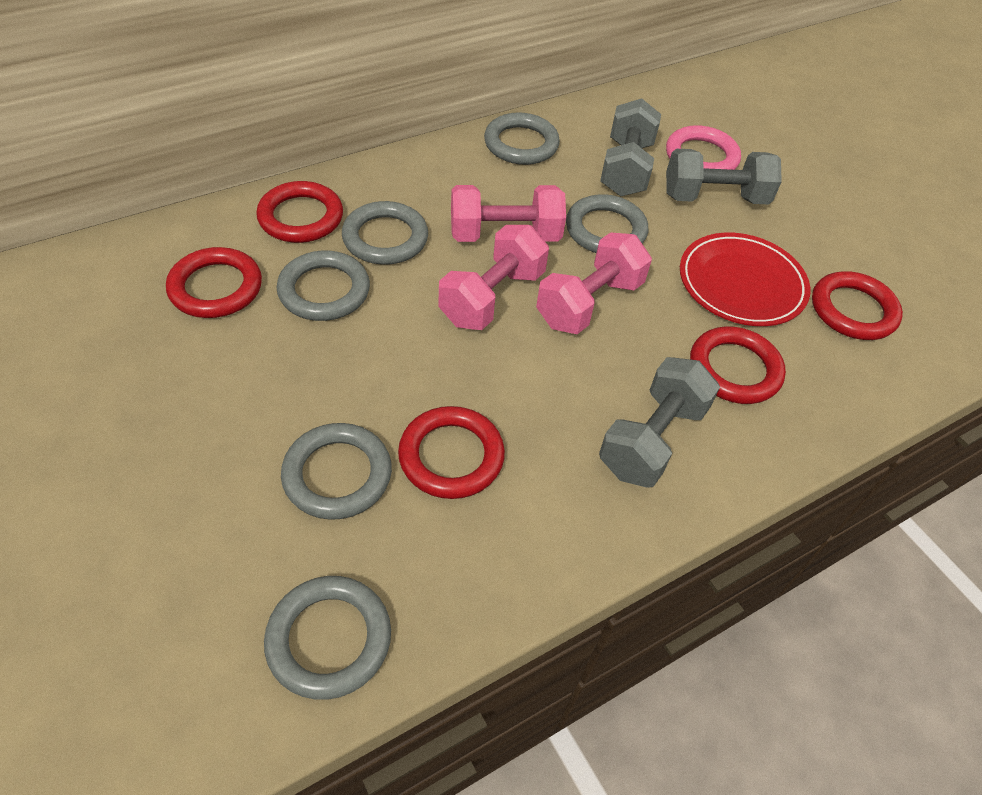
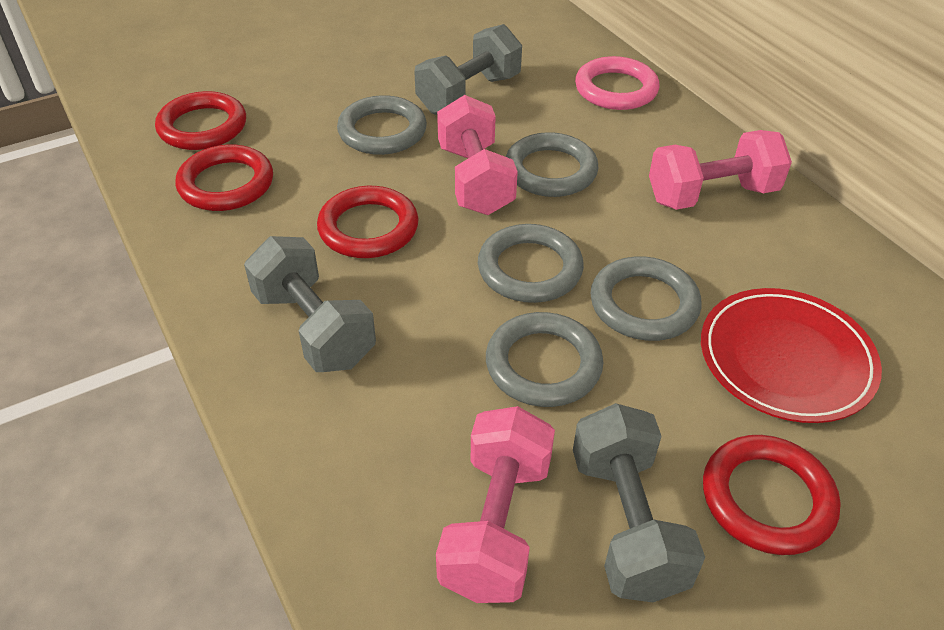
grey ring: [264,576,391,700] [277,251,370,321] [281,423,392,520] [342,201,428,265] [484,112,560,165] [566,194,648,253] = 6 -> [337,95,427,155] [478,224,584,303] [486,312,603,407] [506,132,598,197] [590,256,701,341] = 5
red ring: [166,247,262,318] [256,181,343,243] [398,406,505,499] [690,326,786,404] [812,271,903,340] = 5 -> [155,91,246,150] [175,144,273,211] [317,186,419,258] [703,435,841,555] = 4

